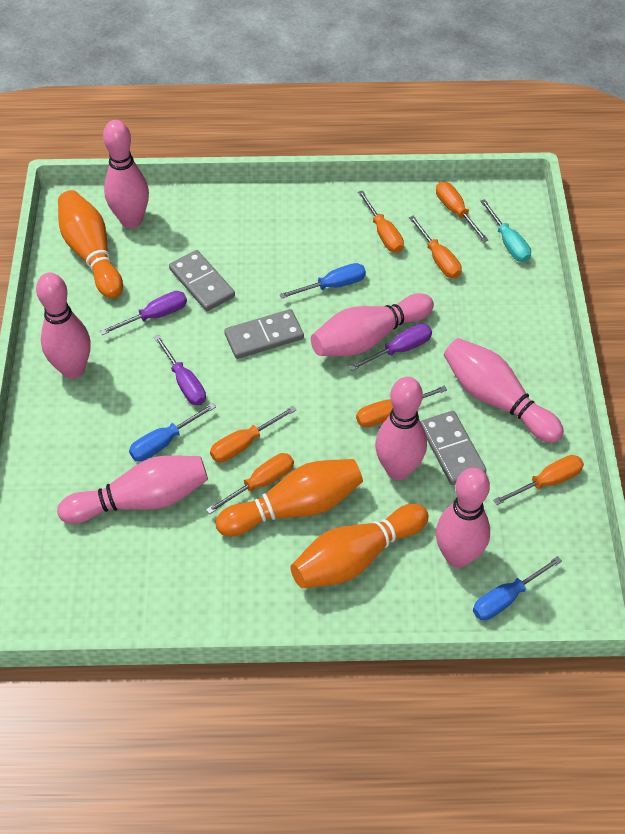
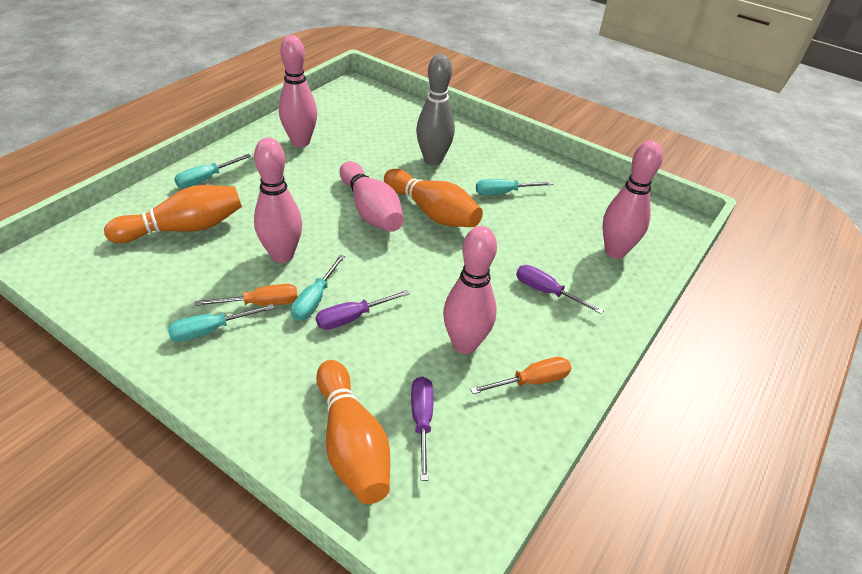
blue screwdriver: [129,403,216,461] [279,263,366,299] [473,556,562,620] = 3 -> none = 0
grey bowling pin: none = 0 -> [416,54,455,165] = 1
grey domino: [169,250,235,311] [224,309,304,359] [421,411,486,485] = 3 -> none = 0
orange screwdriver: [206,453,294,514] [210,406,296,462] [356,385,447,428] [358,190,404,253] [409,216,462,278] [436,182,488,242] [493,455,584,505] = 7 -> [195,284,298,306] [470,357,572,394] = 2
pink bowling pin: [36,272,91,379] [57,455,208,524] [103,120,149,228] [311,293,434,356] [375,377,427,480] [436,468,490,568] [444,338,564,443] = 7 -> [254,138,302,263] [279,35,317,147] [339,161,404,232] [443,226,497,354] [603,140,663,259] = 5
turquoise screwdriver: [480,199,531,262] = 1 -> [168,304,274,342] [174,154,251,188] [291,255,345,321] [476,179,553,195] = 4

